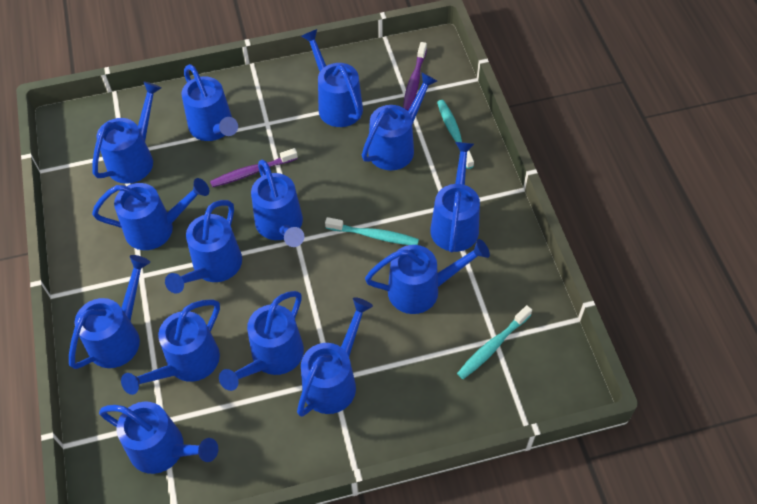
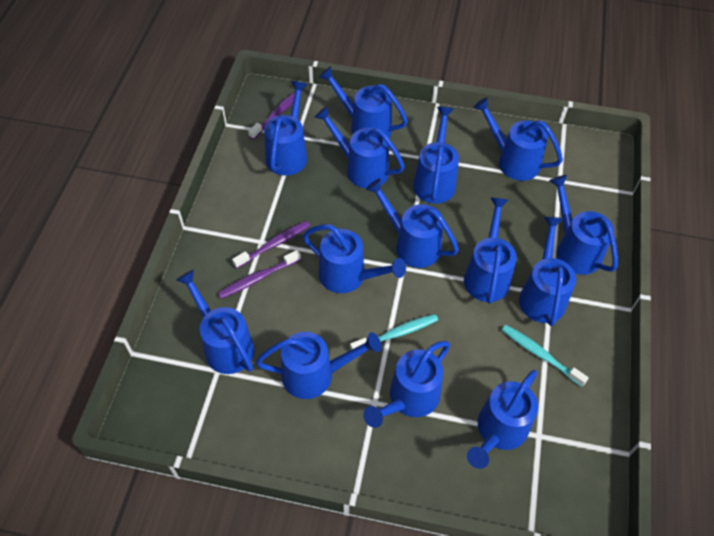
purple toothbrush: [210,148,298,187] [403,42,427,111] = 2 -> [218,250,301,299] [232,220,310,268] [248,91,302,140] = 3
turquoise toothbrush: [325,217,419,245] [437,100,474,169] [457,305,532,379] = 3 -> [350,314,438,350] [502,325,589,387] = 2

